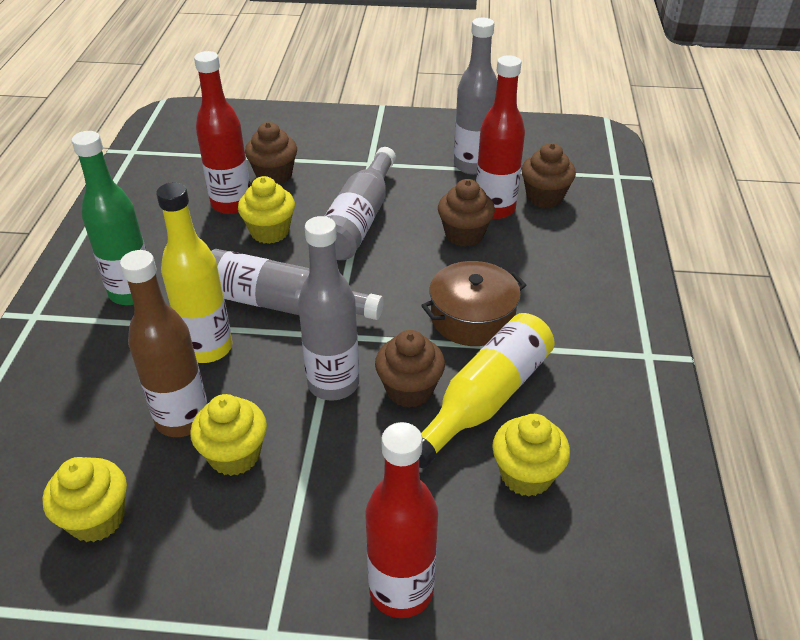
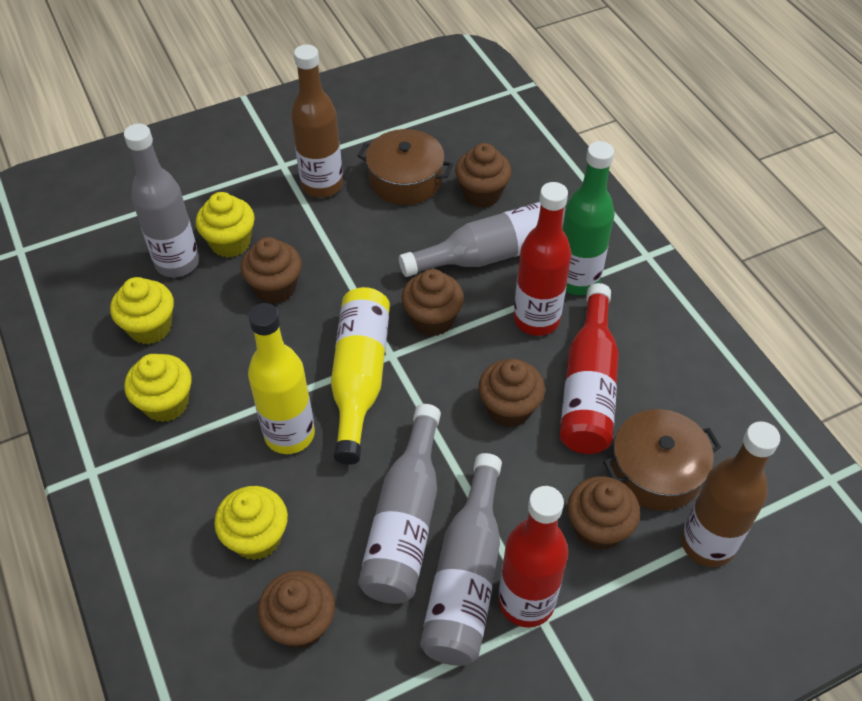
brown bottle: [120,250,207,437] = 1 -> [291,44,343,198] [681,421,780,567] = 2
brown cupcake: [245,122,297,184] [375,330,445,408] [438,179,495,247] [522,143,576,208] = 4 -> [241,237,302,304] [258,570,335,649] [402,269,464,336] [455,143,512,208] [478,359,545,427] [567,476,640,550] = 6
brown pot: [421,261,526,346] = 1 -> [358,129,453,205] [603,409,721,511] = 2

